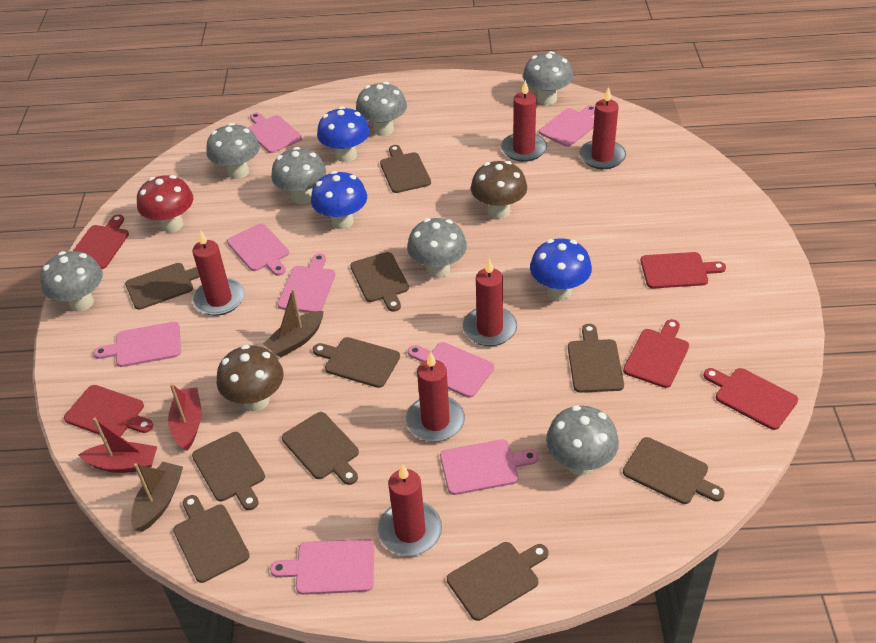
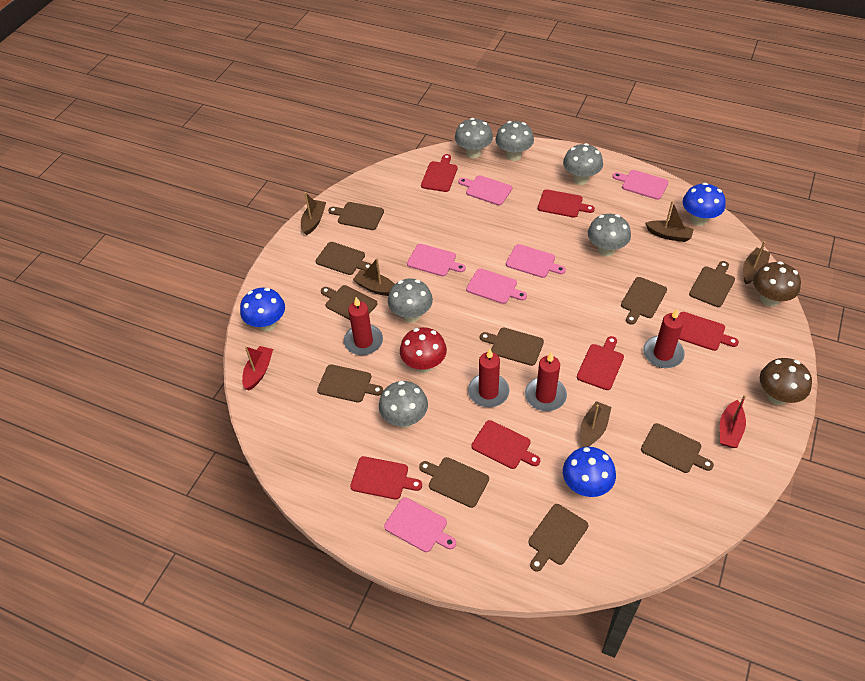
brown boat: [131,462,183,532] [263,288,324,357] = 2 -> [301,192,326,235] [353,258,395,296] [580,401,611,447] [645,201,694,242] [743,241,770,284] = 5
grey mushroom: [40,251,103,312] [206,123,260,179] [271,147,326,204] [356,82,407,136] [407,218,467,278] [523,51,573,105] [546,405,619,476] = 7 -> [379,381,428,428] [388,279,433,323] [455,118,493,158] [495,121,534,161] [563,143,603,185] [588,214,631,256] = 6
pink cutting board: [93,322,181,367] [227,224,289,276] [248,112,302,153] [270,539,374,595] [277,253,335,313] [408,342,494,398] [440,439,538,495] [539,105,595,147] = 8 -> [384,497,456,552] [407,244,466,276] [458,175,512,205] [466,268,527,304] [506,244,566,278] [612,170,669,200] = 6
red candle: [192,230,245,316] [378,464,442,556] [406,351,465,442] [463,259,517,346] [501,80,547,162] [580,87,626,169] = 6 -> [344,297,383,355] [468,349,509,407] [525,352,567,411] [643,309,685,368] = 4
red cutting board: [64,385,153,437] [73,214,129,269] [623,319,689,388] [641,252,726,289] [704,368,798,430] = 5 -> [350,456,422,500] [421,154,458,192] [471,420,541,469] [538,189,595,218] [577,336,624,390] [679,312,739,351] = 6

